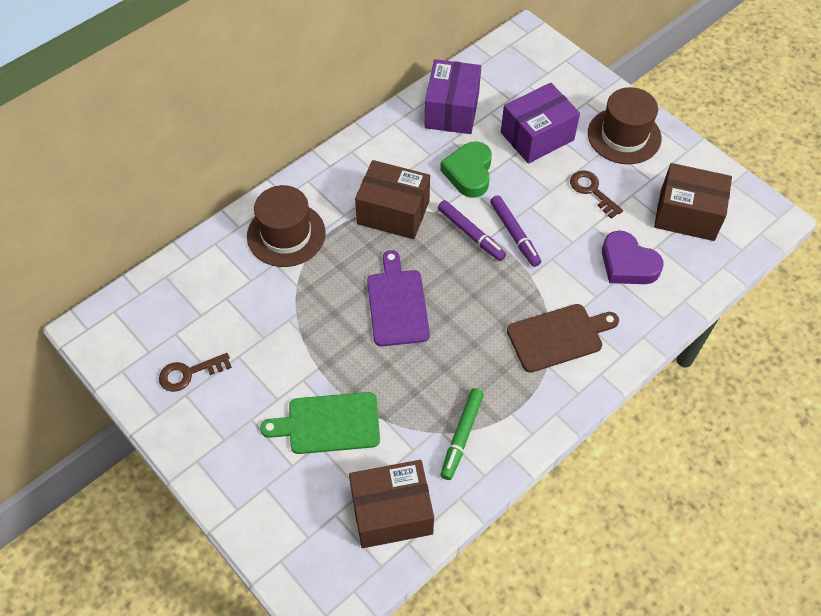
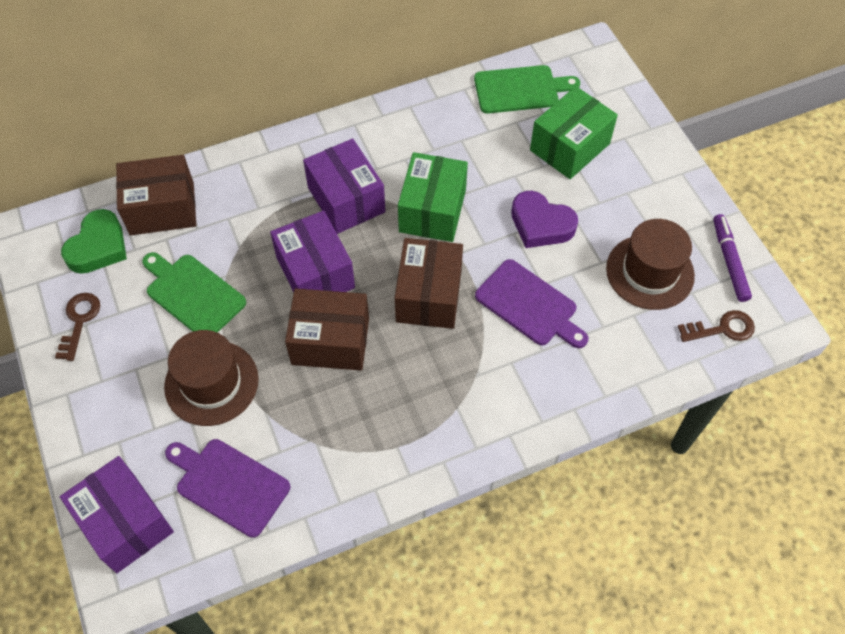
brown cutting board: [507,304,619,373] = 1 -> none = 0
green box: none = 0 -> [398,152,468,242] [530,86,618,179] = 2
green cutting board: [260,392,380,454] = 1 -> [142,252,246,333] [474,65,580,114] = 2
green marker: [440,388,484,480] = 1 -> none = 0
purple box: [425,59,481,134] [501,83,580,163] = 2 -> [60,456,174,573] [270,211,355,292] [303,138,385,234] = 3
purple cutting board: [367,250,430,347] = 1 -> [165,439,290,538] [475,259,588,348] = 2
purple marker: [438,200,506,261] [490,195,541,267] = 2 -> [713,214,752,302] = 1

